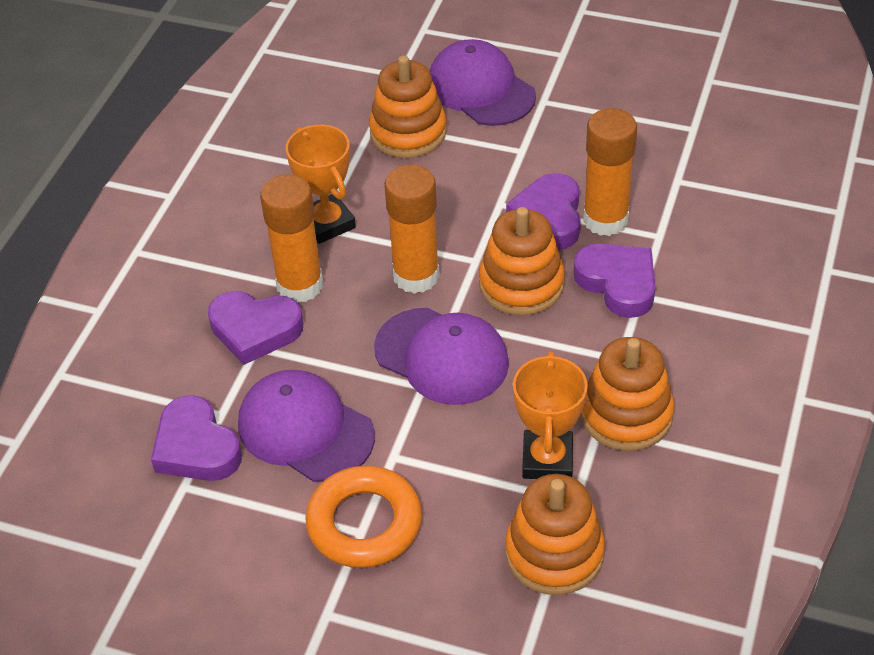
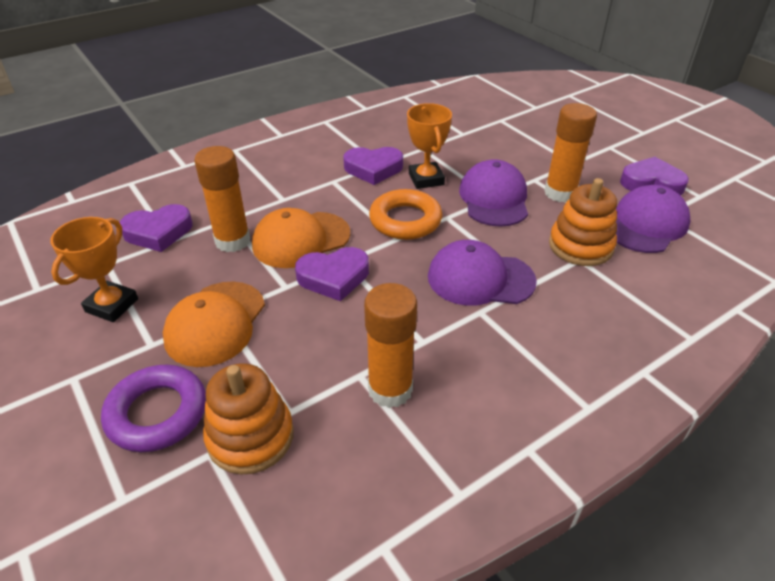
orange cap: none = 0 -> [163,282,265,367] [252,208,350,268] = 2
orange stacking toy: [369,56,447,158] [479,207,565,315] [505,474,605,595] [581,337,675,451] = 4 -> [203,363,294,475] [549,178,617,266] = 2
purple ring: none = 0 -> [101,365,206,452] = 1

